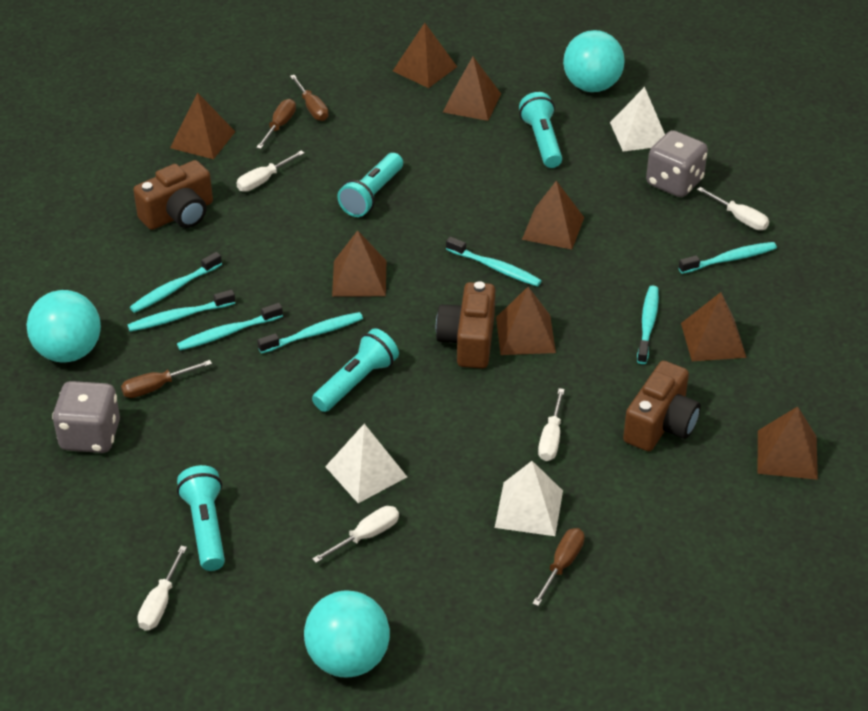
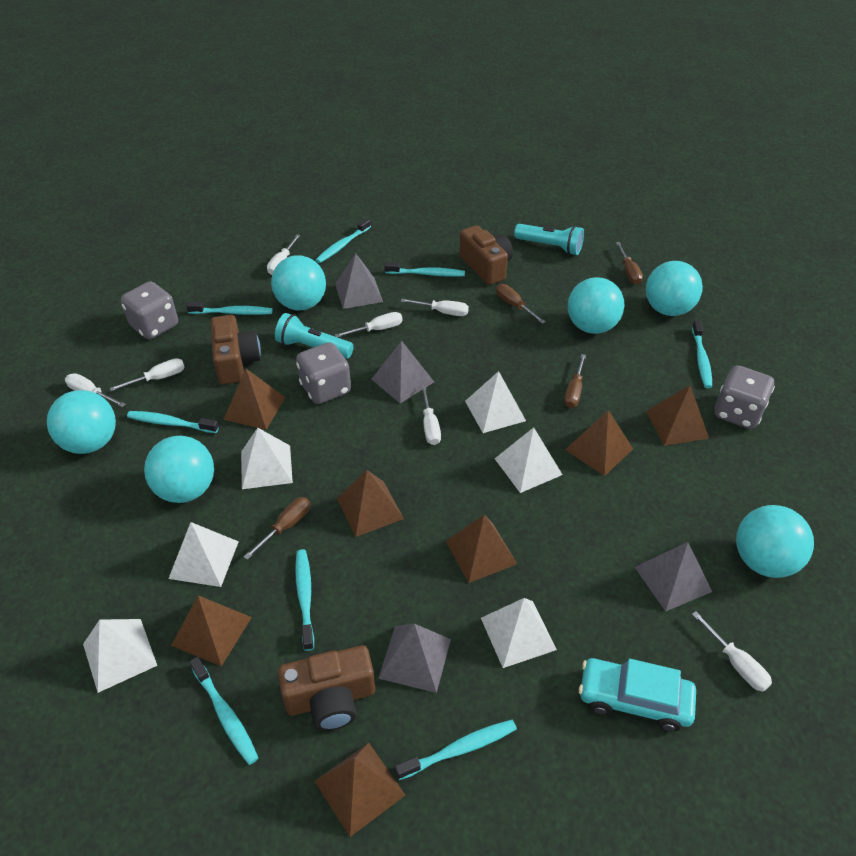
brown pyramid: [170,93,236,159] [332,230,386,297] [393,23,457,88] [443,57,501,121] [496,287,556,355] [522,181,584,250] [681,292,747,361] [758,406,818,480] = 8 -> [171,595,252,666] [223,369,285,430] [315,743,405,837] [337,470,404,537] [446,515,517,583] [565,410,633,476] [646,385,709,446] = 7
grey dice: [52,381,120,453] [646,130,708,197] = 2 -> [121,281,178,339] [296,342,351,404] [714,365,775,429] = 3
grey pyramid: none = 0 -> [335,254,383,309] [371,341,434,403] [378,623,451,693] [635,542,712,611] = 4
turquoise ball: [26,290,101,362] [304,591,390,677] [563,30,625,92] = 3 -> [47,390,116,454] [144,436,214,503] [271,255,326,310] [568,277,624,334] [646,261,703,316] [736,505,814,578] = 6
turquoise car: none = 0 -> [579,658,696,732] = 1
turquoise flashlight: [177,465,225,571] [312,328,399,412] [337,153,403,217] [519,92,562,168] = 4 -> [275,313,354,359] [514,224,584,255] = 2
turquoise toothbrush: [127,290,235,332] [130,252,222,313] [177,303,283,351] [257,312,363,354] [446,237,542,287] [637,285,659,364] [678,242,777,274] = 7 -> [127,411,219,433] [186,302,273,315] [189,657,258,765] [295,549,314,651] [316,218,371,263] [385,262,465,277] [395,720,517,780] [692,320,712,388] = 8
white pyramid: [325,424,407,503] [495,461,563,536] [610,87,665,152] = 3 -> [83,619,157,693] [168,522,239,587] [241,428,293,489] [465,371,526,433] [481,598,557,668] [495,427,563,493] = 6
white screwdriver: [137,546,187,631] [236,150,304,192] [312,506,399,563] [538,388,565,461] [697,187,769,230] = 5 -> [65,373,126,407] [110,358,185,391] [267,235,300,275] [335,312,403,338] [401,299,469,316] [421,385,441,445] [692,611,772,692] = 7

